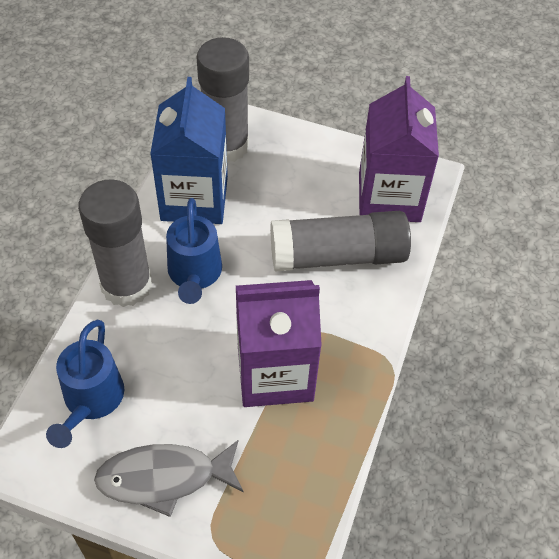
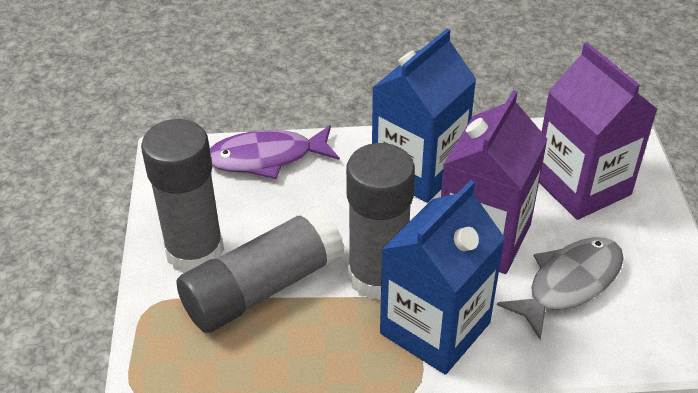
blue carton: [150,77,228,224] = 1 -> [372,29,477,203] [380,180,505,375] = 2
blue watering can: [46,320,124,448] [166,198,222,304] = 2 -> none = 0
purple fish: none = 0 -> [210,125,339,179] = 1

